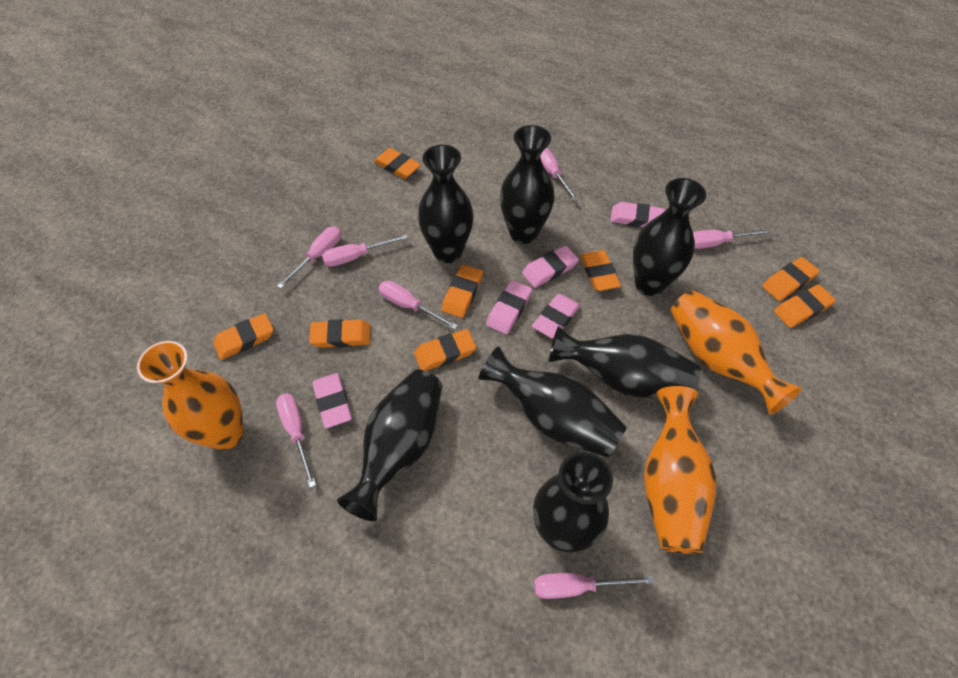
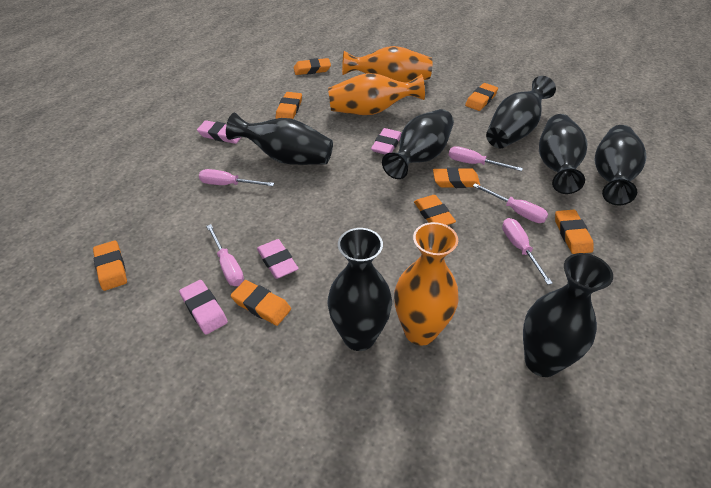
pink eraser: [312,373,352,428] [486,280,532,334] [522,245,579,288] [532,294,580,339] [610,202,665,227] = 5 -> [179,280,228,335] [197,120,241,144] [257,239,299,279] [371,128,401,155] = 4
pink screwdriver: [276,393,316,488] [277,227,341,289] [322,234,408,267] [378,281,458,329] [534,573,654,599] [540,147,579,201] [693,229,771,249] = 7 -> [199,169,274,186] [206,224,244,286] [448,146,523,171] [473,183,548,223] [502,218,553,285] = 5

